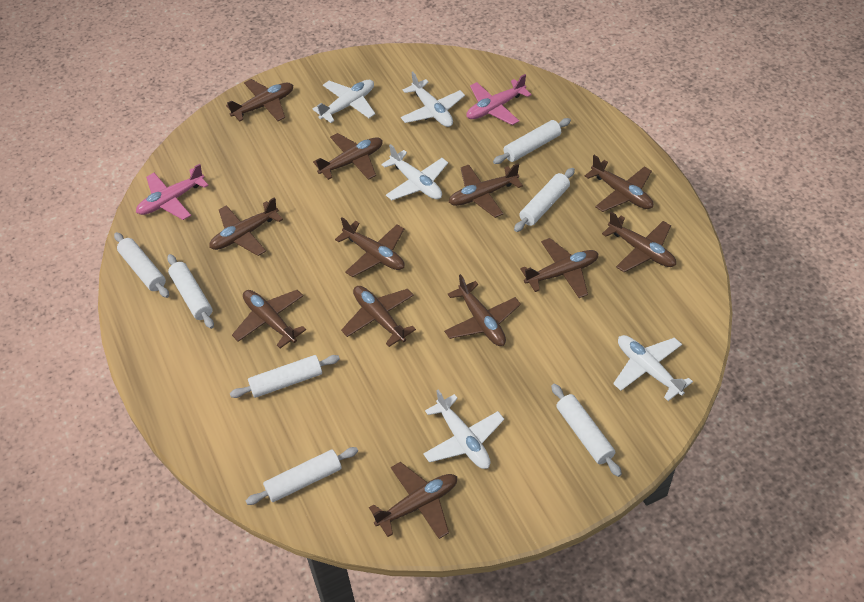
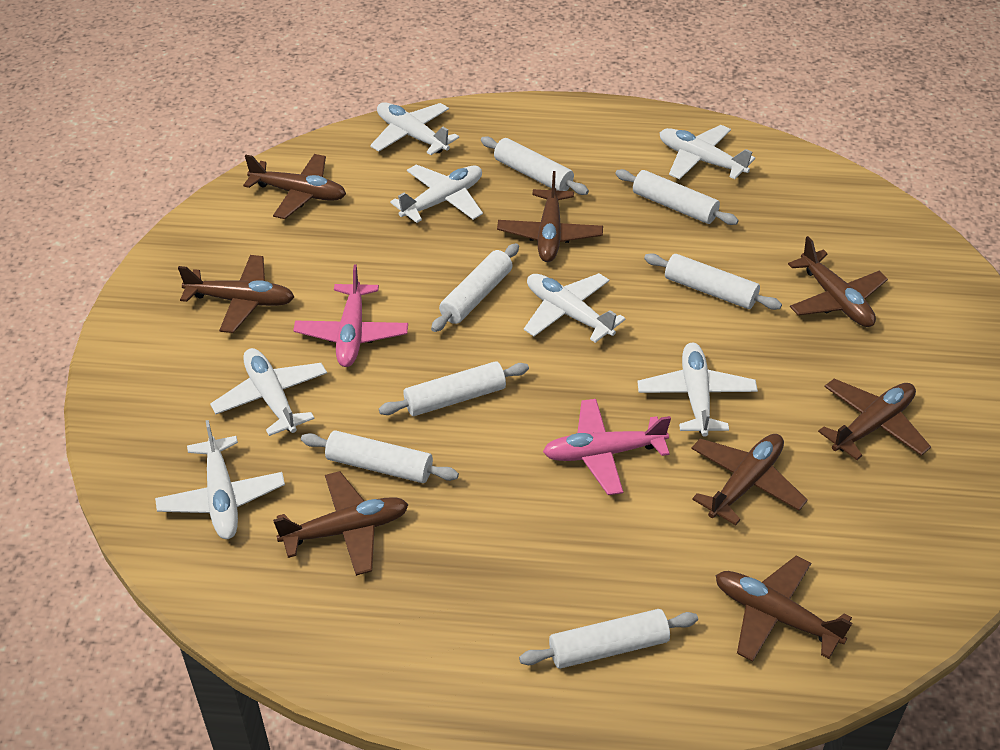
brown plane: [209,197,283,256] [226,79,293,122] [232,290,306,348] [313,133,383,180] [335,217,405,277] [341,286,416,347] [369,462,457,539] [444,274,521,346] [449,163,523,218] [520,238,599,298] [585,155,653,212] [602,212,676,272] = 12 -> [178,255,294,333] [243,154,346,219] [273,471,409,576] [497,171,603,262] [691,434,808,525] [716,556,852,662] [788,236,888,327] [818,379,931,460] = 8
white plane: [312,80,375,123] [381,144,448,200] [401,71,465,127] [423,390,504,469] [613,335,693,401] = 5 -> [155,420,285,539] [210,348,327,436] [370,102,459,155] [390,164,483,223] [524,273,626,343] [637,342,758,437] [660,125,755,179] = 7

